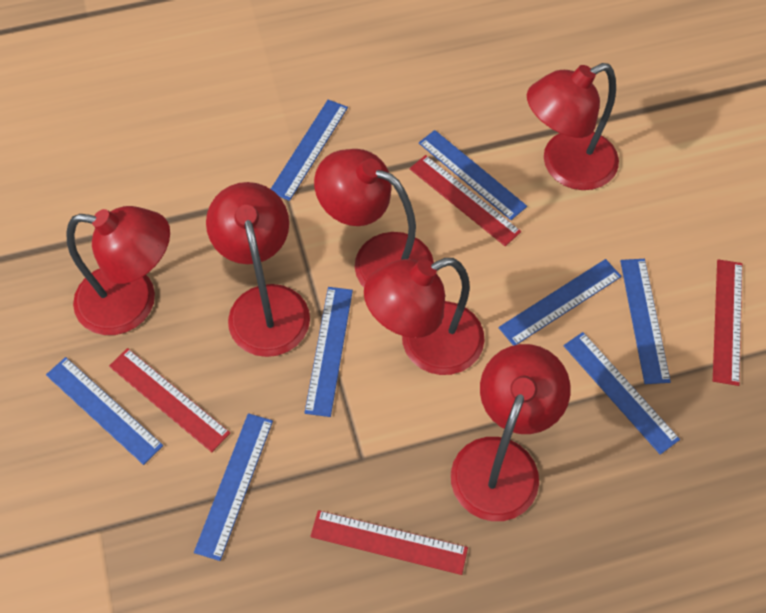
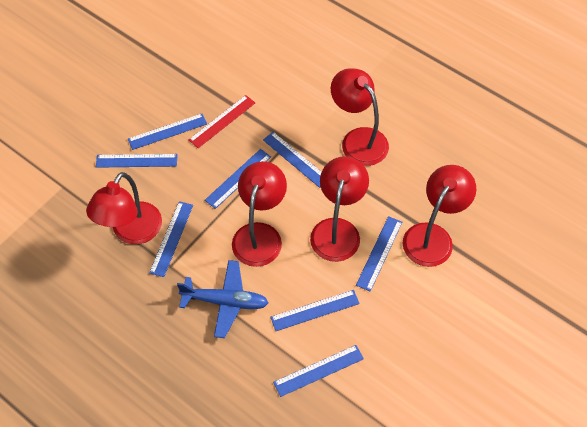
blue plane: none = 0 -> [177,260,269,338] = 1
red lamp: [66,206,170,335] [206,182,310,357] [314,149,434,287] [364,258,485,375] [451,344,570,521] [527,63,619,190] = 6 -> [86,172,162,244] [232,161,287,267] [310,156,369,262] [331,68,389,166] [403,165,476,267] = 5
red ruler: [109,348,230,452] [310,510,468,575] [410,155,521,246] [713,259,742,386] = 4 -> [189,95,255,148] = 1

